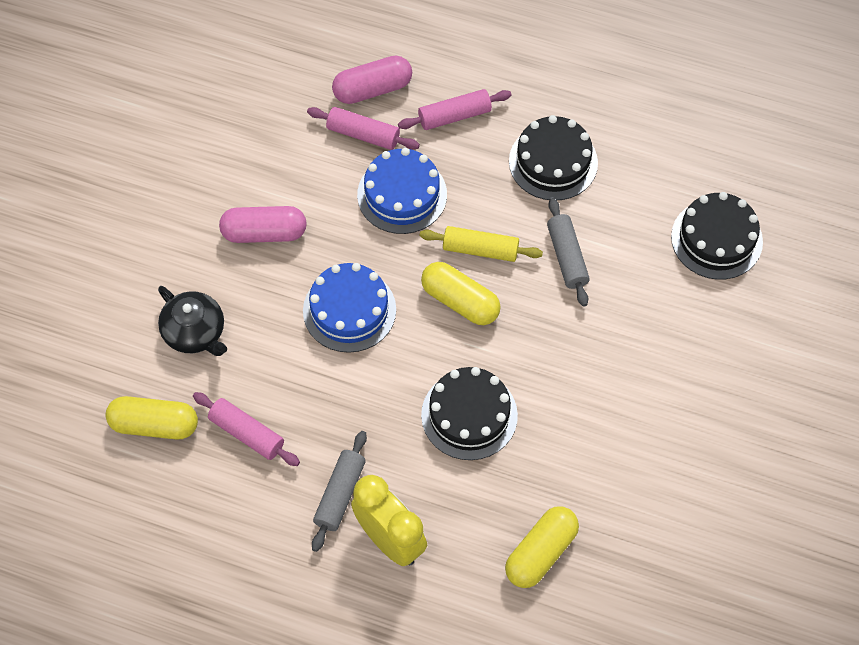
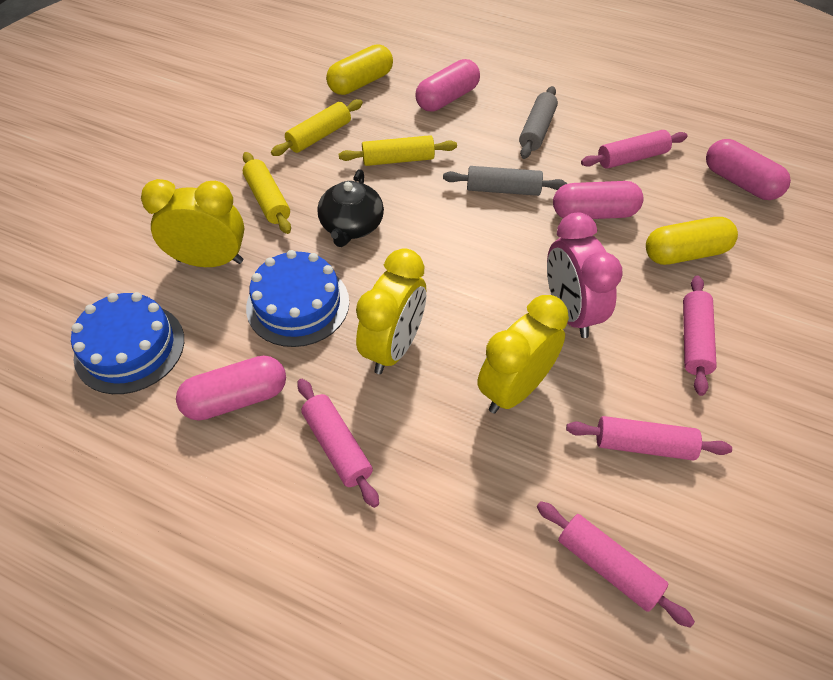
black cake: [421,367,518,460] [509,115,598,200] [671,192,763,280] = 3 -> none = 0
pink capsule: [219,206,307,243] [332,56,412,104] = 2 -> [176,356,286,421] [415,59,480,112] [553,181,644,219] [706,139,791,200] = 4
pink clock: none = 0 -> [547,212,623,338] = 1
pink rolling pin: [193,392,300,466] [307,107,420,150] [398,89,512,130] = 3 -> [297,379,379,508] [537,501,695,628] [566,416,732,460] [581,130,688,169] [683,275,717,396] = 5
yellow capsule: [106,396,198,440] [421,262,501,325] [505,506,579,588] = 3 -> [326,44,393,95] [646,217,738,265] = 2
yellow clock: [351,475,427,566] = 1 -> [141,179,244,267] [356,248,426,374] [477,295,569,413] = 3
yellow rolling pin: [420,226,543,262] = 1 -> [243,152,291,234] [271,99,363,156] [339,135,457,166] = 3

